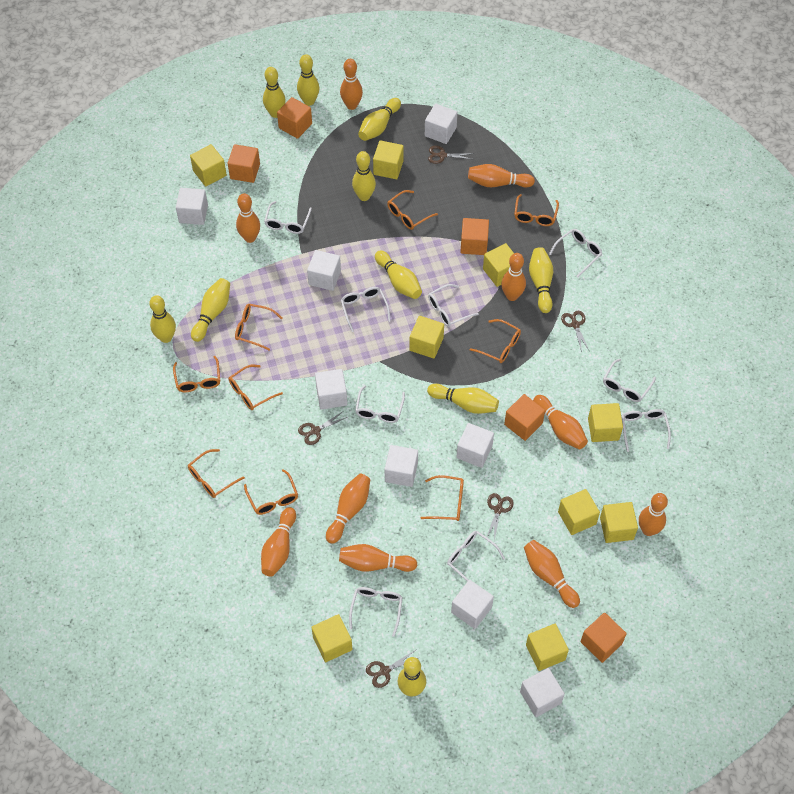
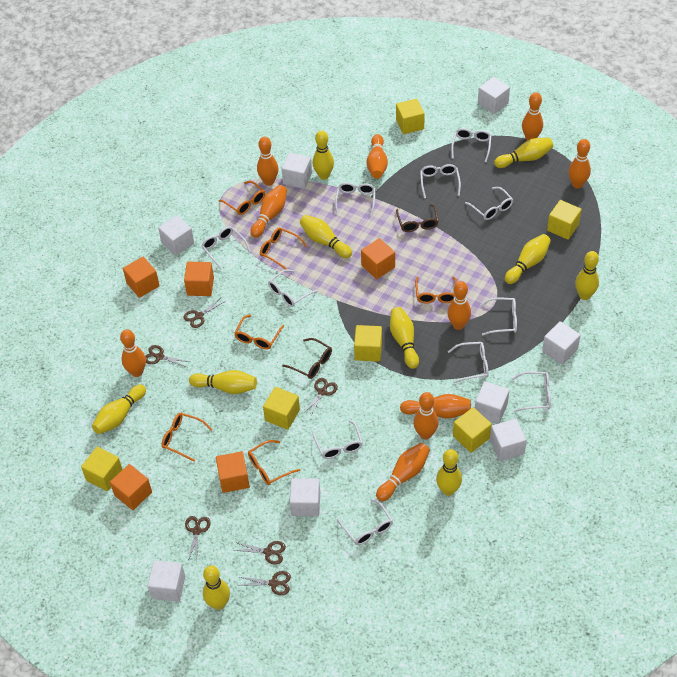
brown glasses: none = 0 -> [282,338,332,379] [396,204,439,232] = 2
brown scissors: [298,412,348,445] [366,651,420,688] [428,146,474,164] [487,493,514,541] [561,311,589,352] = 5 -> [145,345,191,367] [183,298,226,328] [185,516,211,562] [234,541,286,565] [240,571,291,595] [303,378,338,417] = 6
orange glasses: [173,356,220,392] [188,449,245,498] [229,365,283,410] [235,304,282,351] [244,469,298,515] [387,190,438,230] [421,475,464,521] [469,319,521,363] [514,194,559,226] = 9 -> [161,413,212,462] [219,181,265,215] [234,315,284,349] [248,440,300,485] [260,227,307,270] [415,276,457,304] = 6
white glasses: [264,201,312,234] [341,287,391,332] [349,587,403,637] [355,385,405,423] [428,284,479,327] [447,531,505,582] [549,229,602,277] [603,359,656,402] [622,409,671,452] = 9 -> [202,226,251,270] [268,269,318,307] [313,420,363,459] [335,182,376,216] [337,499,393,545] [420,164,461,198] [448,342,489,383] [451,128,491,162] [465,187,514,220] [480,298,517,336] [512,371,551,412] = 11
yellow cube: [190,144,227,186] [311,614,352,662] [373,140,404,179] [409,316,444,358] [483,243,514,287] [526,624,569,671] [558,489,600,535] [588,403,623,442] [600,502,638,543] = 9 -> [81,447,123,491] [263,387,300,430] [354,325,382,362] [396,99,425,134] [453,407,492,453] [547,200,582,240] = 6

